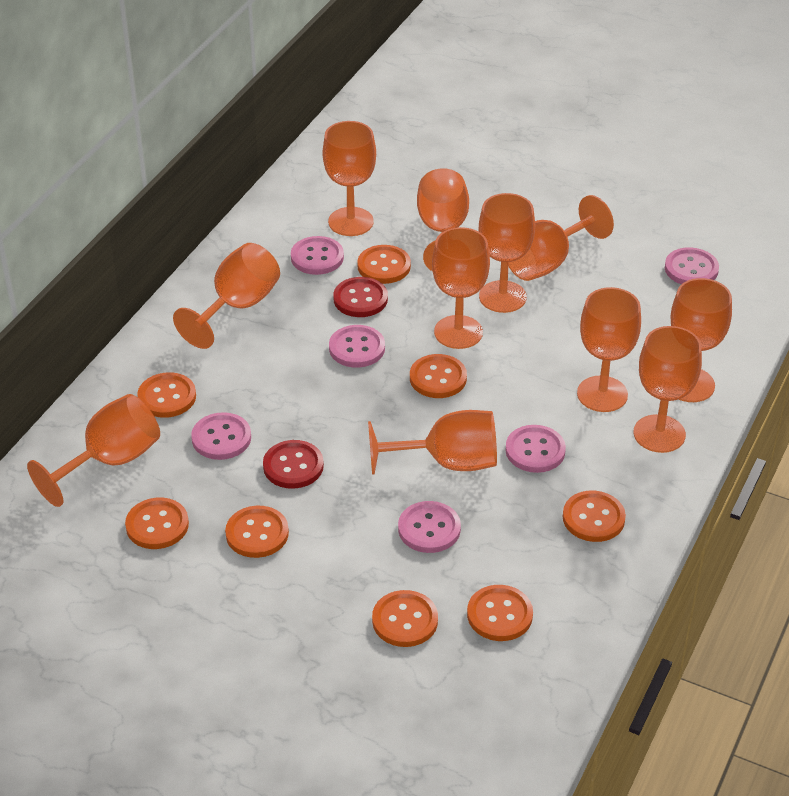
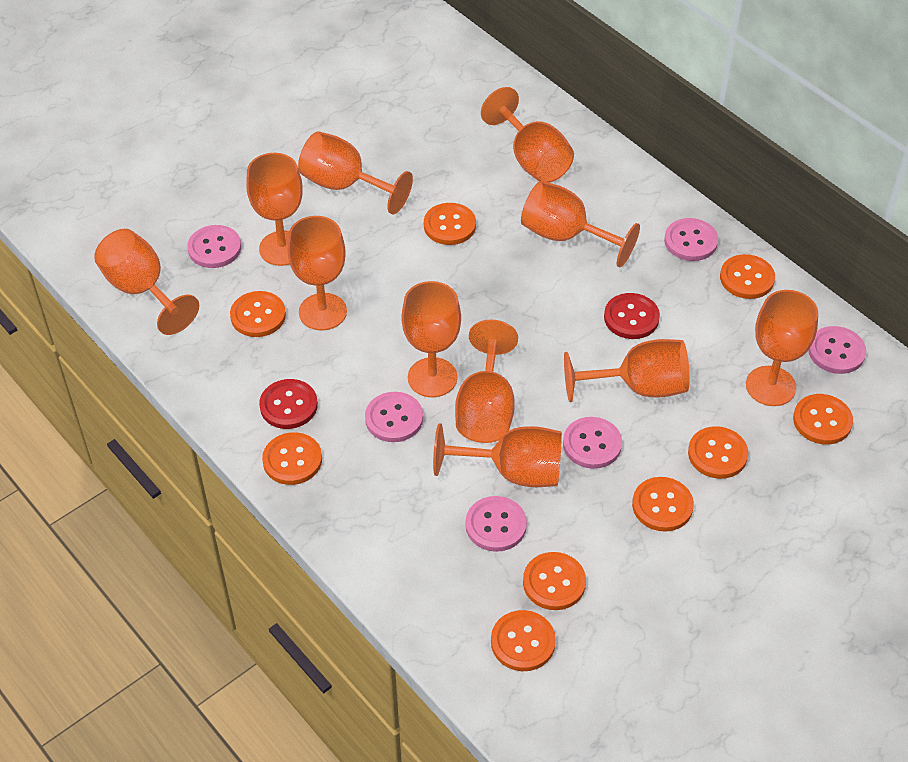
orange button: [125,498,189,549] [137,372,196,418] [225,506,289,558] [357,245,411,284] [372,590,438,647] [410,354,467,398] [467,585,533,641] [563,491,626,542] = 8 -> [230,291,286,337] [262,432,322,485] [424,203,476,245] [491,610,556,671] [523,552,586,610] [632,477,694,532] [688,426,748,479] [720,254,775,299] [793,394,853,445] = 9

